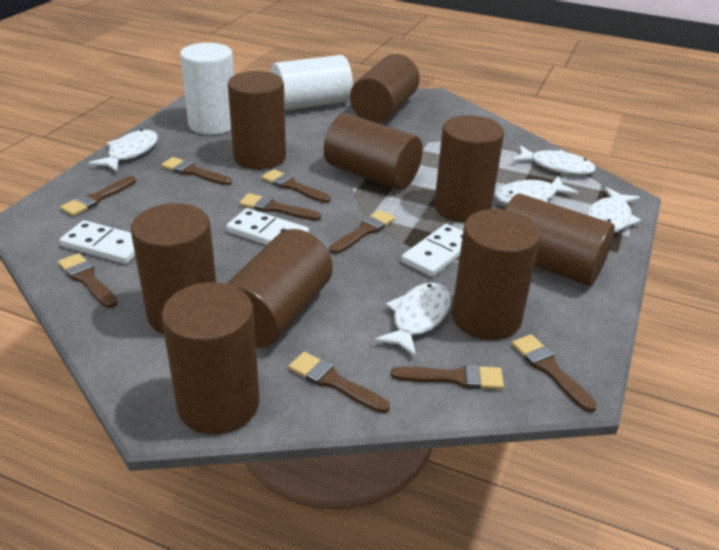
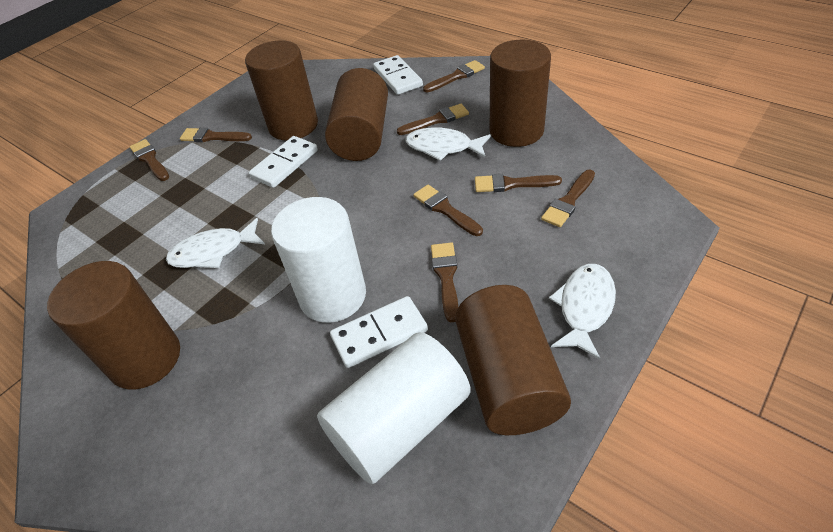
brown brush: [58,253,118,308] [60,176,136,216] [161,157,232,185] [239,193,321,221] [261,169,330,203] [289,352,390,413] [330,210,395,254] [391,364,504,389] [512,334,597,412] = 9 -> [130,139,169,181] [180,127,252,142] [397,104,469,135] [413,185,483,236] [423,60,485,93] [431,242,458,322] [475,174,562,192] [541,170,595,227] = 8
brown cylinder: [131,203,216,334] [162,282,260,435] [226,229,333,348] [228,71,286,170] [324,114,423,190] [350,54,420,123] [434,115,504,223] [452,209,540,340] [505,194,615,286] = 9 -> [47,261,180,389] [245,40,318,140] [325,68,388,161] [455,285,571,435] [490,40,551,147] = 5
white fish: [89,129,158,172] [374,283,451,357] [494,176,579,205] [512,145,596,175] [587,187,641,233] = 5 -> [166,218,265,268] [406,127,491,161] [549,264,616,360] = 3

